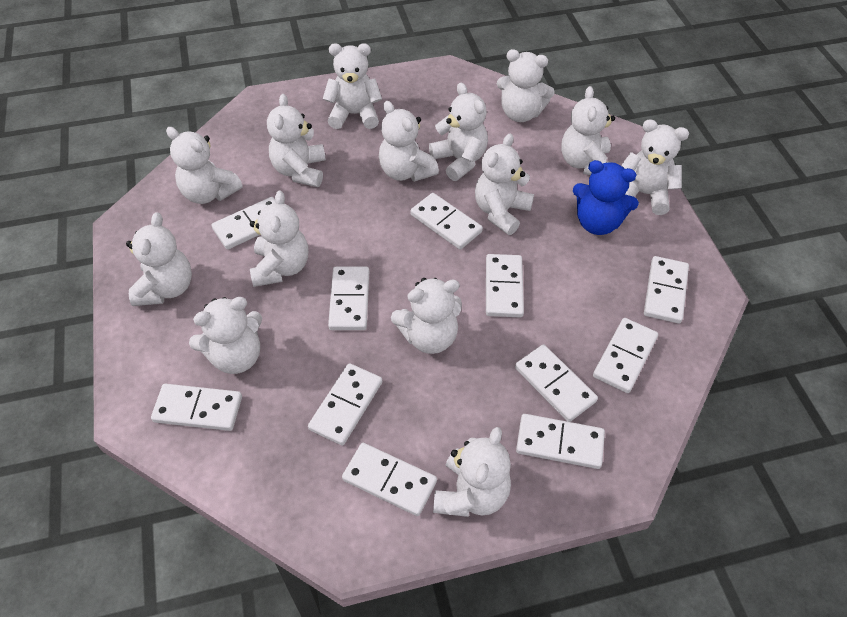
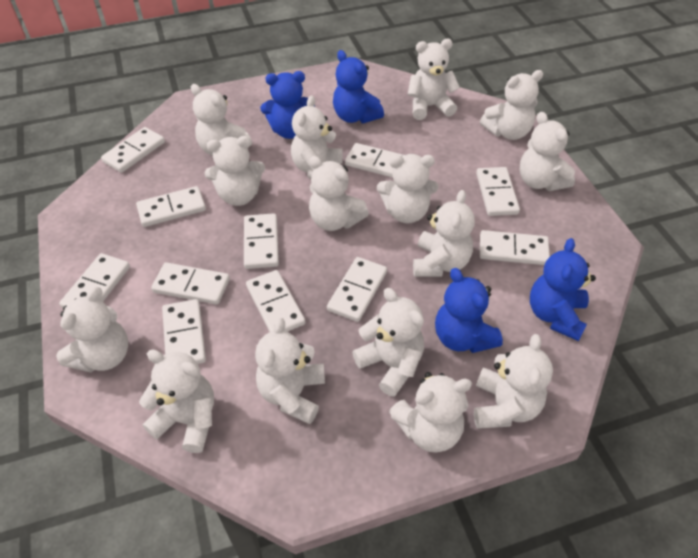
blue teddy bear: [573,160,639,235] = 1 -> [260,71,315,139] [333,50,384,123] [435,268,503,353] [530,238,596,341] = 4
white teddy bear: [126,212,192,306] [166,127,243,204] [189,297,262,374] [250,191,308,287] [267,94,326,187] [323,43,382,129] [379,101,439,182] [391,278,462,354] [429,83,488,181] [433,427,511,517] [475,134,534,235] [497,49,555,122] [561,86,615,175] [621,119,689,215] = 14 -> [56,287,128,372] [139,350,214,453] [191,84,252,156] [205,136,265,206] [255,318,325,424] [291,95,343,179] [309,156,369,231] [352,288,424,397] [377,154,438,224] [389,372,472,453] [408,39,460,120] [413,190,475,277] [474,334,553,429] [480,70,543,140] [519,112,575,191] = 15

